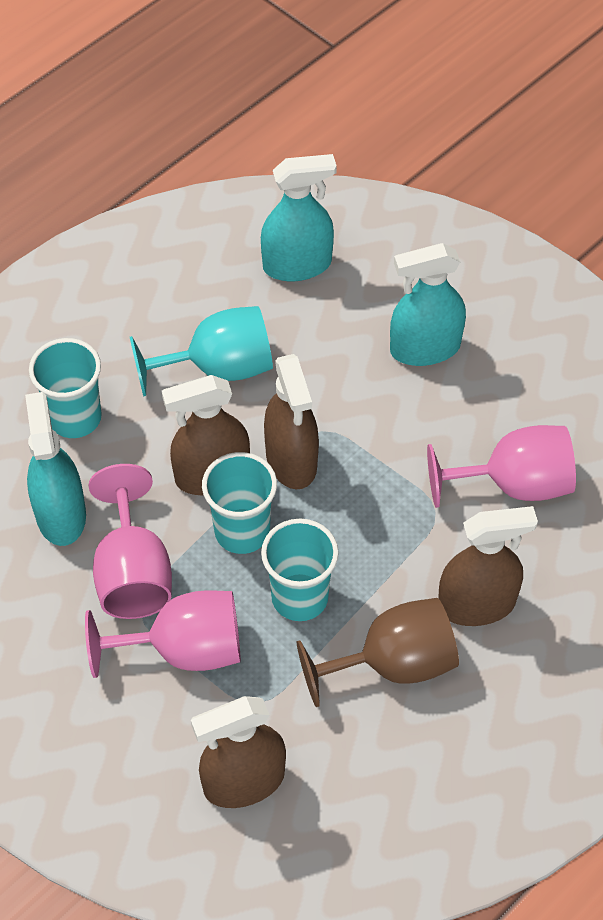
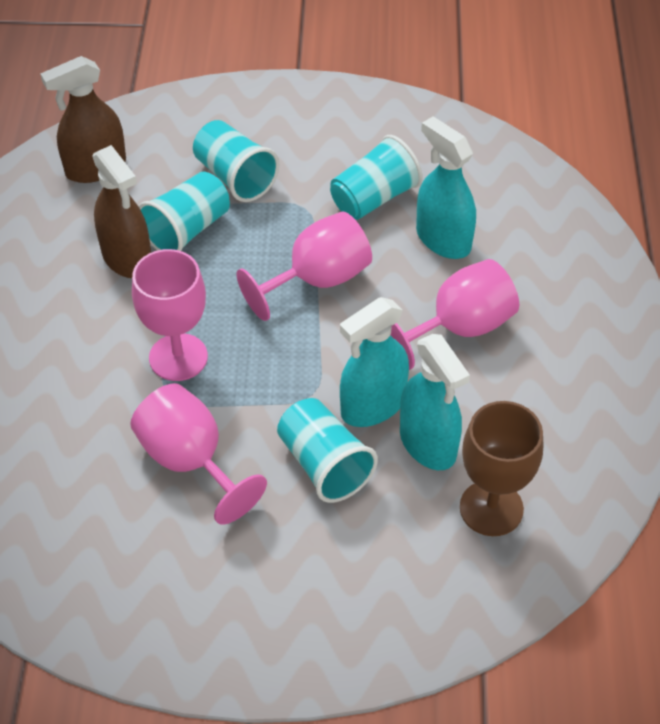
brown spray bottle: [162,375,250,495] [191,696,286,808] [264,354,319,489] [438,506,538,626] = 4 -> [40,56,126,183] [92,145,151,278] = 2
pink goblet: [85,590,241,678] [88,464,172,619] [427,425,576,508] = 3 -> [130,383,267,525] [132,249,208,381] [236,211,372,321] [391,259,519,370] = 4
turquoise cup: [29,338,102,438] [202,452,277,554] [261,519,339,621] = 3 -> [138,172,230,251] [193,120,280,202] [277,398,378,503] [330,135,423,220] = 4
turquoise goblet: [130,306,273,397] = 1 -> none = 0

